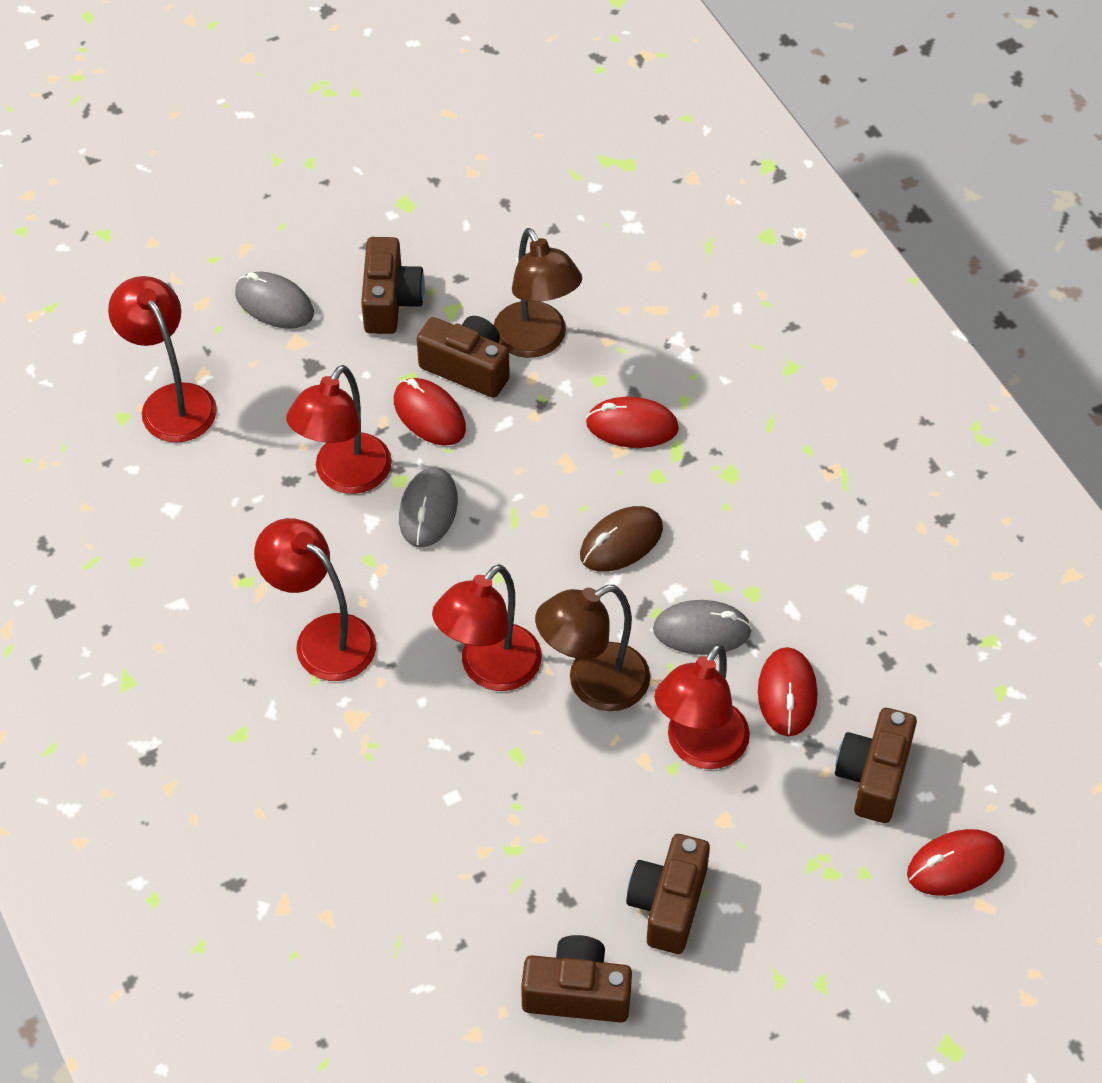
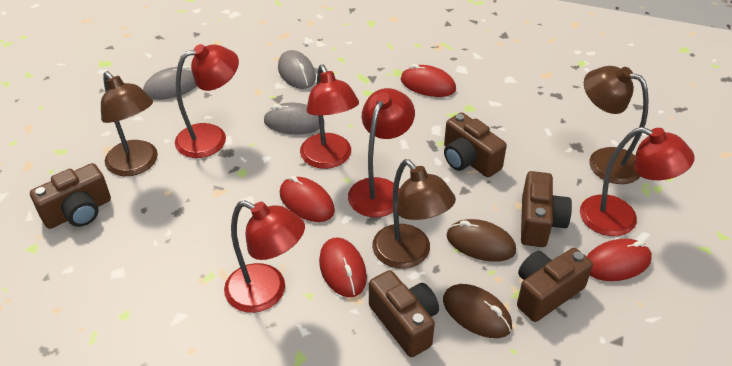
brown lamp: [494,228,582,358] [535,585,650,711] = 2 -> [101,71,158,176] [372,159,456,269] [584,66,649,184] = 3
brown mouse: [580,506,663,572] = 1 -> [443,284,512,338] [447,219,516,262] = 2

